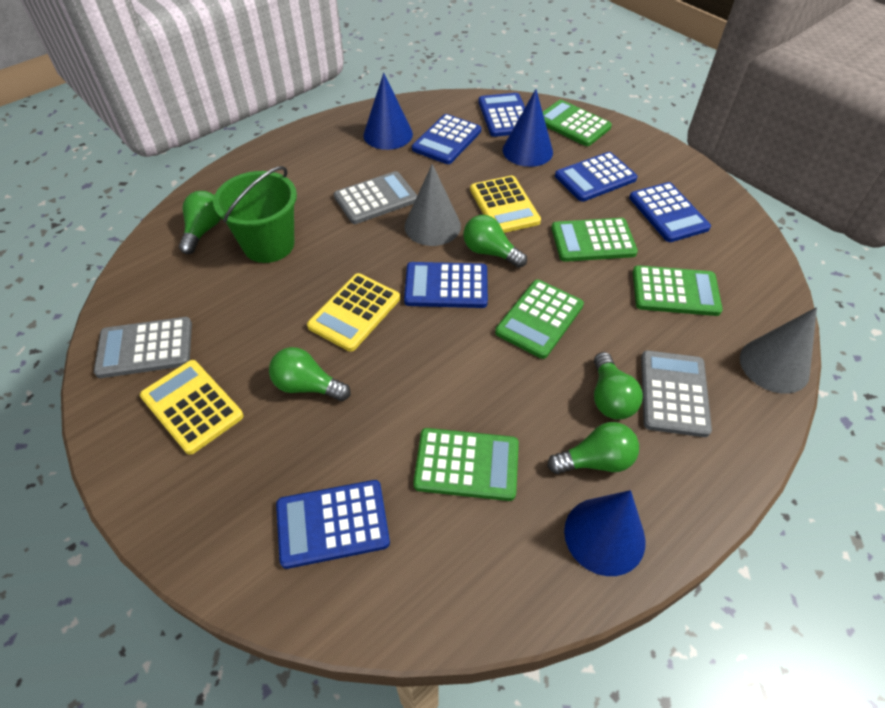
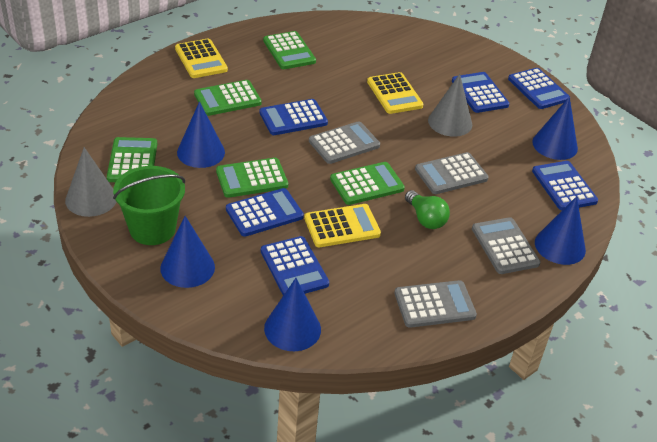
blue cone: [363,73,413,150] [503,89,553,167] [564,490,646,576] = 3 -> [160,216,215,288] [177,101,225,168] [264,278,321,351] [532,97,578,160] [535,196,586,265] = 5
green light bulb: [179,191,221,254] [269,347,351,401] [463,215,527,268] [547,422,639,474] [594,352,643,420] = 5 -> [405,190,450,229] = 1
grey calculator: [94,317,192,378] [334,171,417,224] [641,350,712,437] = 3 -> [309,121,380,164] [394,280,477,328] [415,152,489,194] [472,217,541,274] = 4

